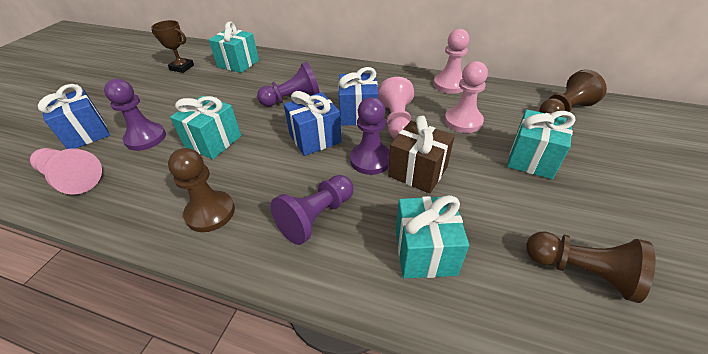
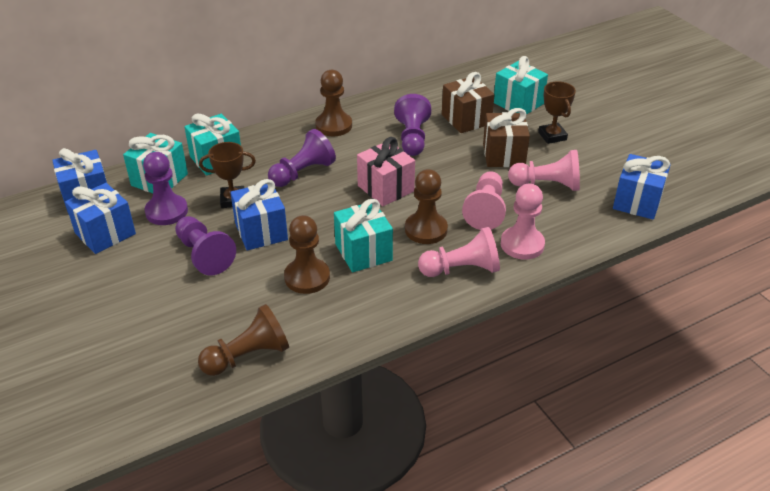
blue gift: [38,84,110,149] [284,91,342,156] [338,67,378,126] = 3 -> [52,148,107,214] [65,183,136,254] [230,179,288,250] [613,154,671,220] = 4
brown gift: [388,116,455,194] = 1 -> [442,72,495,133] [483,108,530,167] = 2
brown pawn: [168,148,235,232] [526,232,656,303] [539,69,607,117] = 3 -> [198,304,289,376] [284,215,330,294] [315,70,352,136] [405,169,448,244] = 4
brown trophy: [151,20,194,73] = 1 -> [199,142,256,208] [538,81,576,144] = 2
pink gift: none = 0 -> [357,137,415,206] = 1

